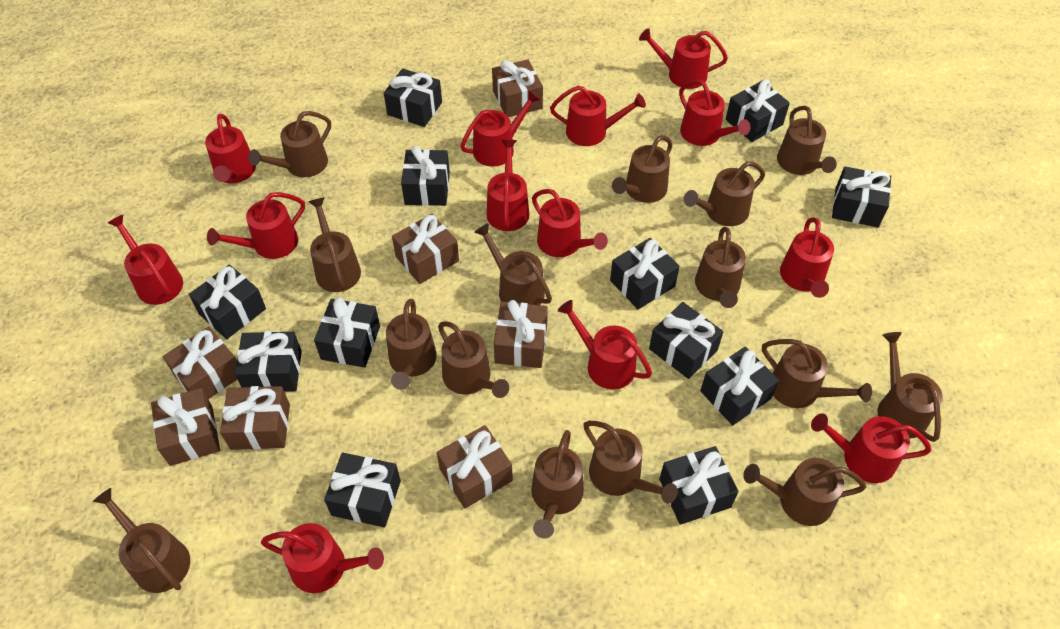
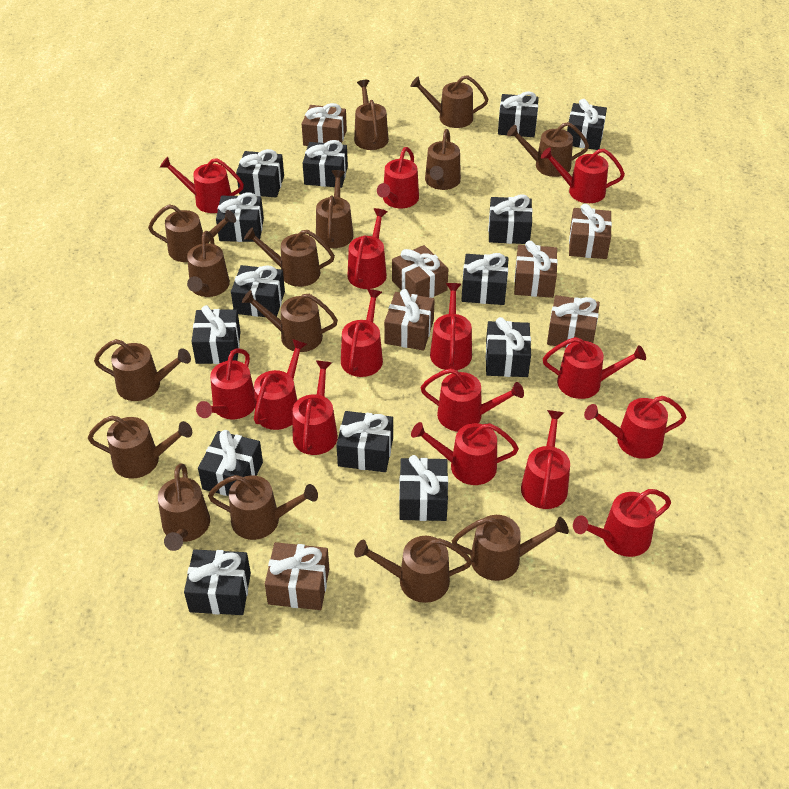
black gift: [189,265,266,339] [235,331,302,392] [314,298,380,368] [324,453,401,527] [384,68,442,127] [401,146,450,206] [610,238,680,309] [649,302,723,379] [659,446,738,525] [700,347,779,425] [725,80,790,142] [832,166,891,227] = 12 -> [184,549,251,615] [192,305,241,364] [198,430,263,496] [216,193,264,242] [231,265,285,317] [236,149,284,198] [303,140,348,188] [336,411,393,472] [399,455,448,521] [461,253,508,305] [485,317,531,377] [488,195,533,244] [498,91,539,137] [567,99,607,150] = 14
red watering can: [108,215,183,305] [205,114,256,183] [207,192,305,259] [261,523,384,593] [460,90,541,167] [487,140,530,231] [532,189,608,257] [550,86,646,146] [558,300,652,390] [639,28,728,89] [679,80,750,146] [780,217,834,298] [811,413,931,483] = 13 -> [160,156,244,213] [196,348,255,419] [254,339,307,430] [292,361,338,455] [341,289,383,377] [348,208,388,289] [377,147,419,208] [411,422,519,485] [421,368,524,432] [430,283,472,370] [521,410,570,509] [541,147,625,203] [543,337,646,399] [573,489,671,557] [584,396,687,459] = 15

